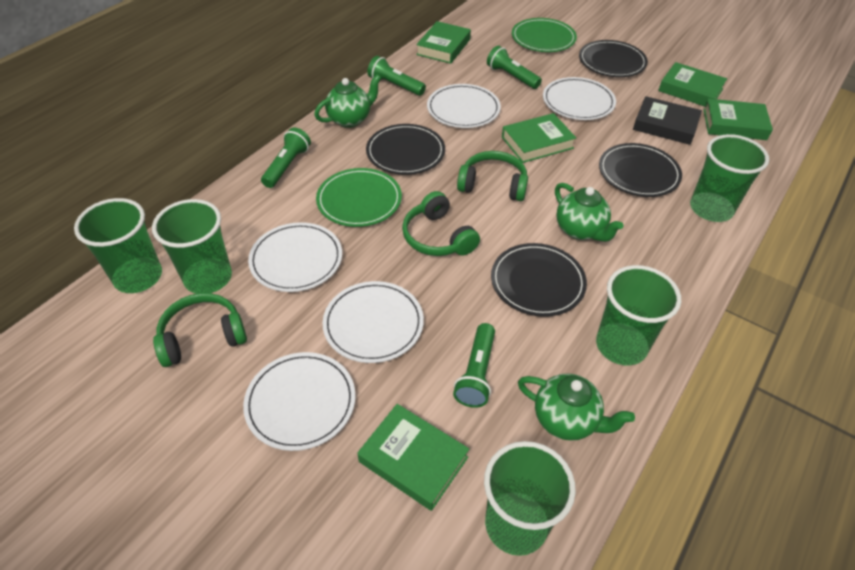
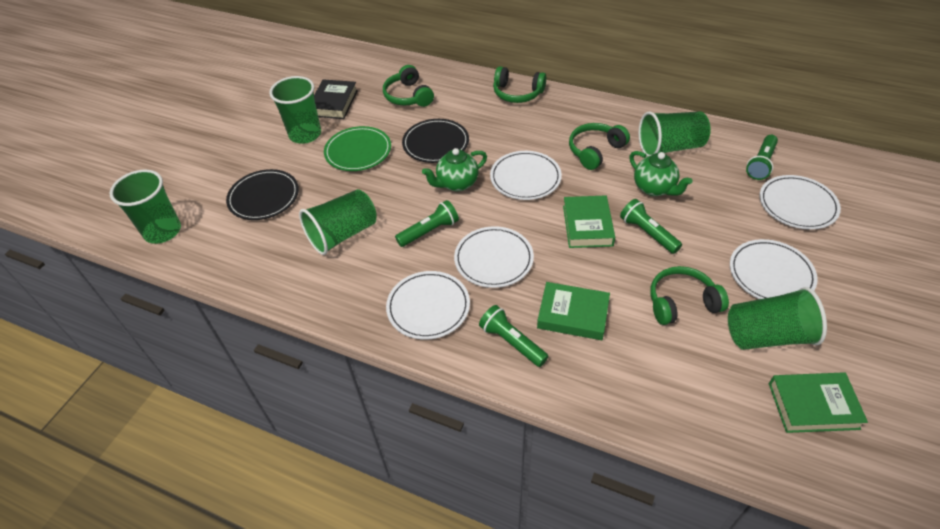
black plate: [366,124,445,175] [491,243,587,317] [579,40,648,77] [599,143,682,197] = 4 -> [226,169,299,220] [402,119,469,163] = 2
green book: [357,404,469,511] [416,21,471,64] [502,113,576,163] [658,62,727,107] [703,99,773,140] = 5 -> [537,282,610,340] [563,195,615,248] [769,372,868,433] = 3
green headphones: [153,293,247,367] [402,191,480,256] [457,151,528,201] = 3 -> [383,65,434,107] [493,66,546,103] [569,123,630,170] [650,266,729,325] = 4
green plate: [316,168,402,227] [512,18,577,52] = 2 -> [324,126,391,171] = 1
green teapot: [314,74,381,128] [518,373,635,441] [555,183,623,242] = 3 -> [422,148,487,192] [629,151,693,196] = 2

